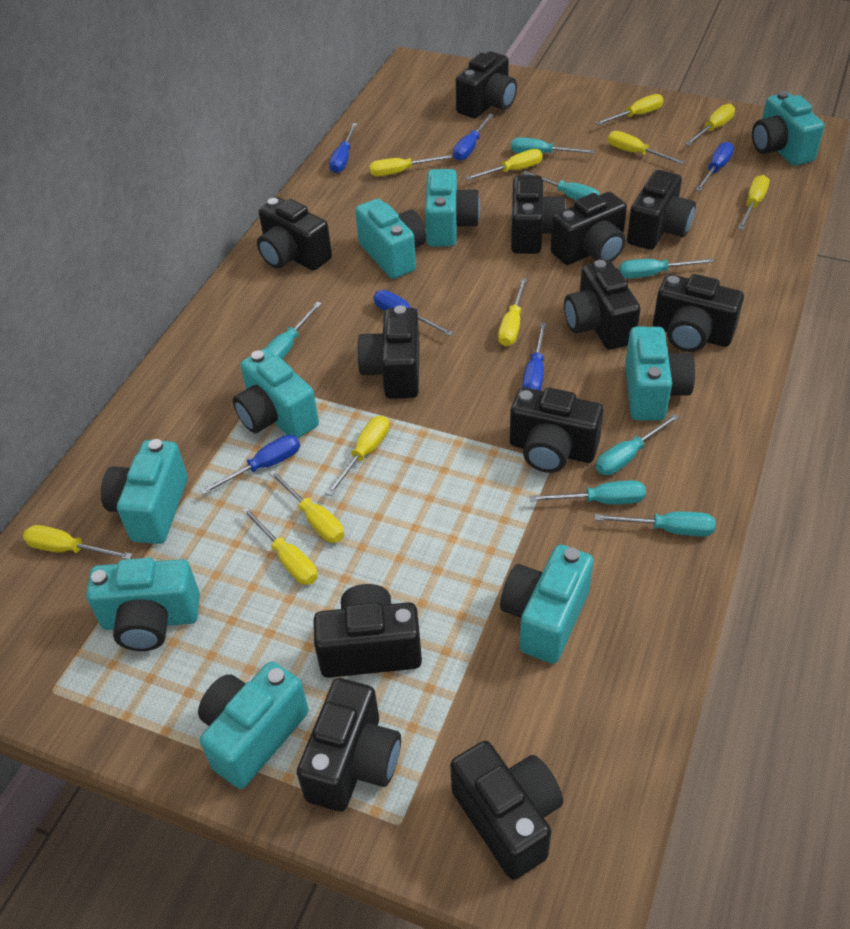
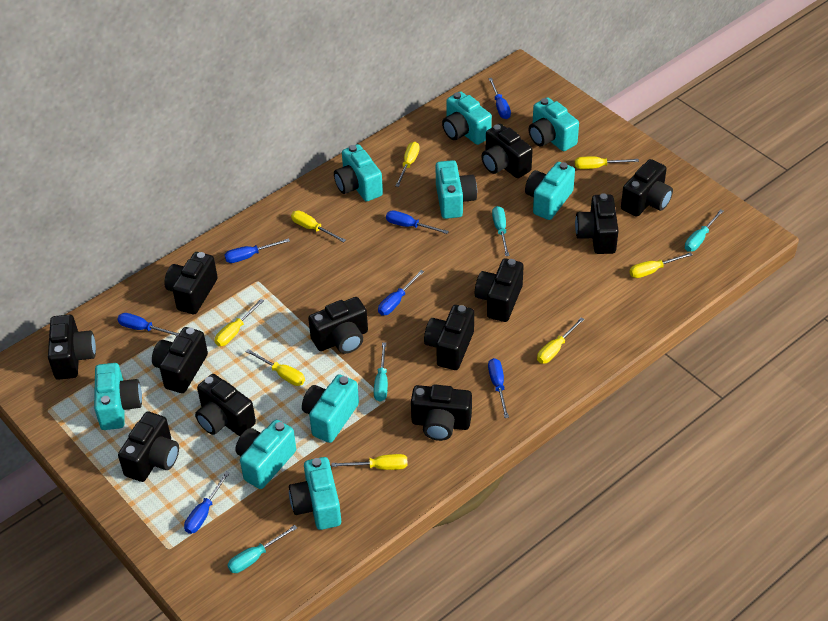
blue screwdriver: [200,435,300,495] [329,123,358,173] [373,290,454,336] [453,114,494,161] [522,323,546,391] [695,142,734,191] = 6 -> [117,313,180,336] [184,471,230,534] [225,238,290,263] [378,270,424,315] [386,210,449,234] [488,78,511,119] [488,358,509,418] = 7
turquoise screwdriver: [264,302,322,359] [511,137,595,154] [522,171,600,200] [529,480,646,504] [595,512,715,536] [596,414,680,475] [619,258,714,279] = 7 -> [228,525,297,573] [374,342,388,401] [492,206,509,256] [685,209,724,252] = 4
yellow screwdriver: [23,525,133,559] [242,507,317,585] [269,470,344,543] [326,416,389,496] [369,155,452,177] [465,149,543,180] [498,278,527,346] [595,94,664,125] [608,131,685,164] [685,104,735,146] [738,175,770,230] = 11 -> [215,299,264,346] [246,349,305,386] [291,211,346,242] [331,454,408,470] [395,142,420,187] [537,317,585,364] [575,156,639,169] [629,252,692,278] = 8

